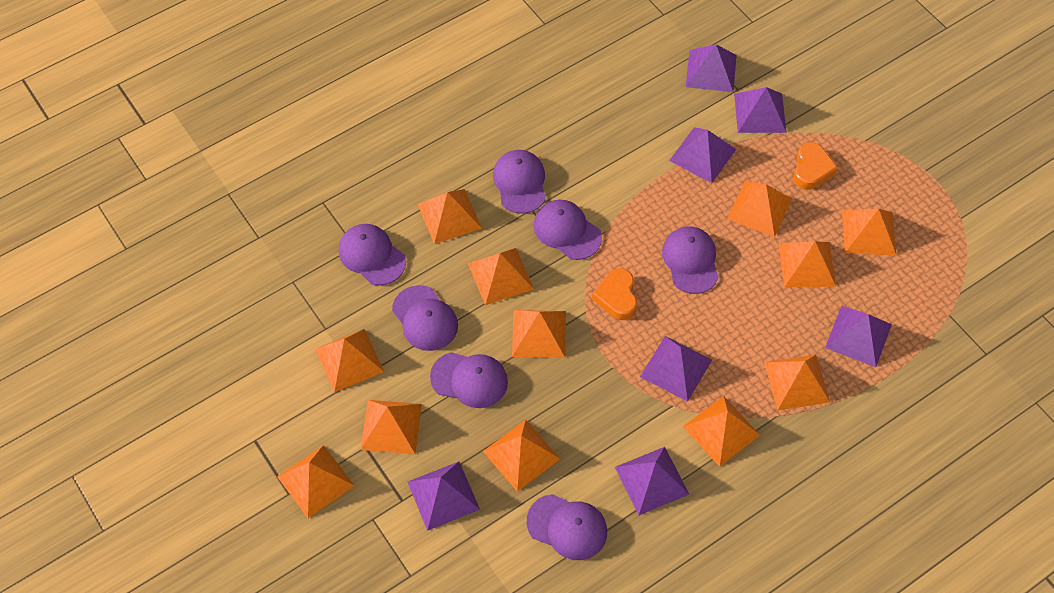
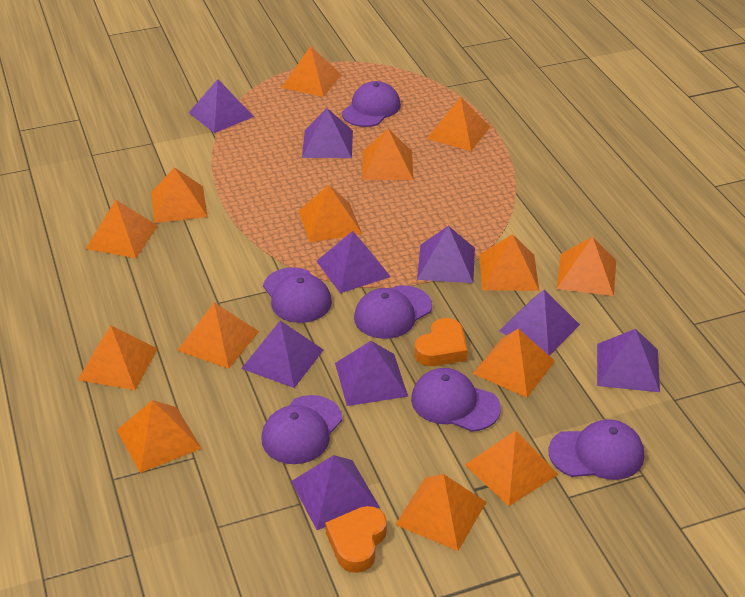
orange pyramid: [277,445,355,518] [315,329,384,392] [360,400,422,454] [418,189,482,244] [468,248,534,305] [483,420,560,492] [512,310,566,358] [683,396,760,467] [727,181,792,237] [764,355,830,411] [779,241,836,288] [842,209,896,255] = 12 -> [78,325,158,390] [86,200,158,258] [117,400,202,473] [151,167,208,223] [177,302,259,369] [282,46,342,97] [299,185,362,242] [362,129,413,180] [395,474,486,551] [427,97,490,151] [465,431,559,506] [473,329,555,397] [479,234,539,291] [557,236,616,296] = 14
purple cap: [339,224,406,286] [392,285,458,351] [430,352,508,408] [493,150,546,214] [527,494,607,560] [534,200,602,260] [662,227,719,294] = 7 -> [261,395,342,464] [263,267,332,323] [342,81,401,127] [354,285,432,339] [411,368,501,432] [548,419,644,480] = 6
purple pyramid: [408,462,480,531] [615,447,690,515] [640,336,712,402] [669,127,736,183] [686,44,737,92] [734,87,787,133] [825,305,892,367] = 7 -> [189,79,254,133] [241,320,323,388] [291,455,380,530] [302,108,353,158] [316,231,391,293] [335,341,408,406] [417,226,475,283] [499,290,580,356] [597,329,660,392] = 9

